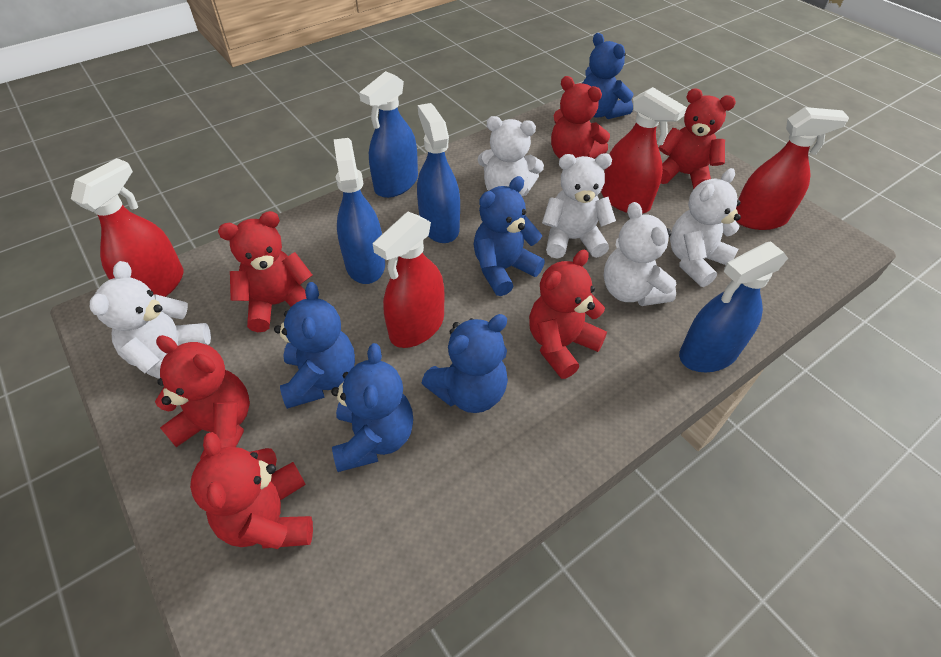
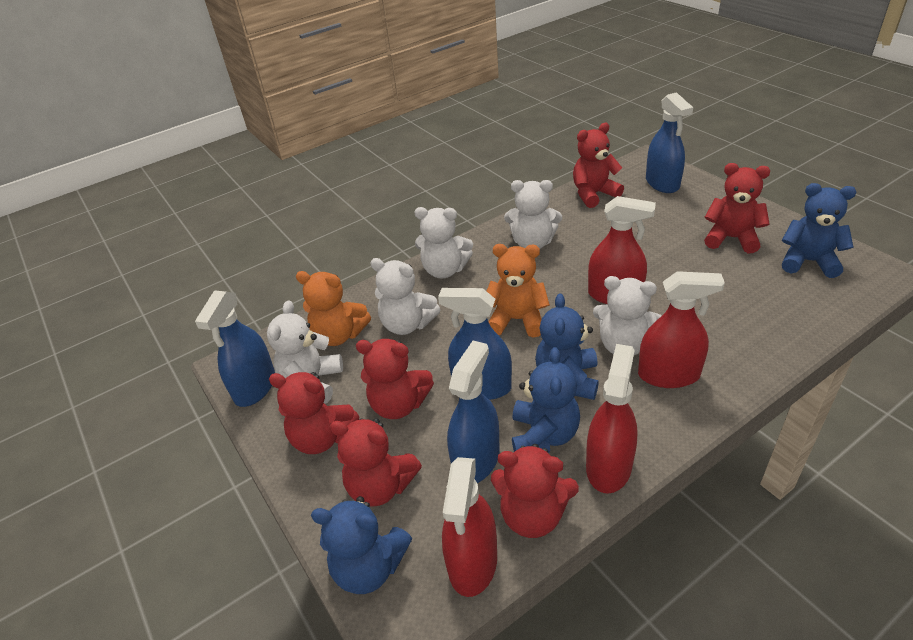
blue teddy bear: [274,282,355,409] [331,343,413,472] [422,314,508,413] [474,176,545,296] [583,33,633,119] = 5 -> [311,496,412,594] [512,347,580,453] [535,293,599,400] [782,183,856,278] = 4
orange teddy bear: none = 0 -> [296,271,371,346] [487,244,550,337] = 2

